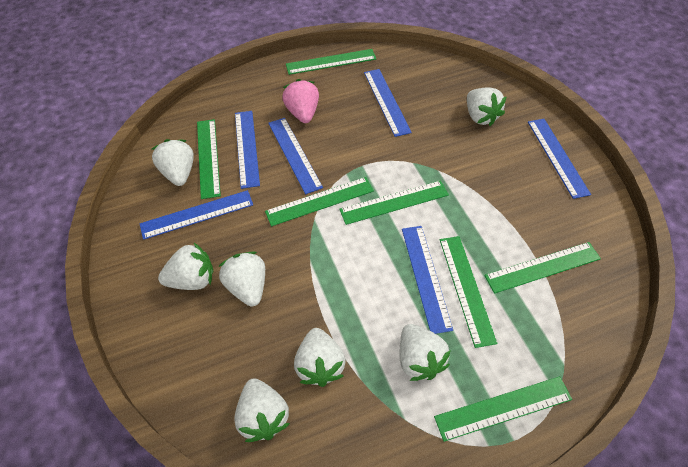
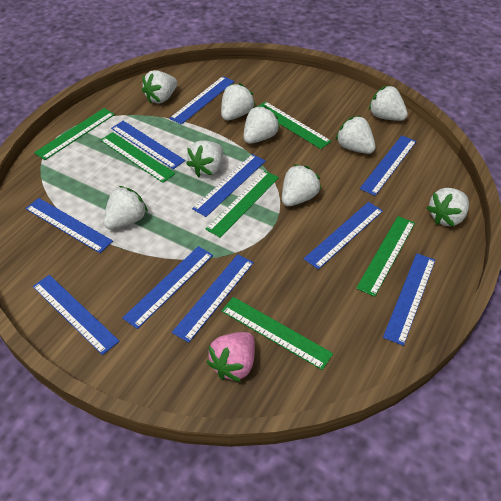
blue ruler: [140,190,253,240] [235,111,260,189] [268,118,323,194] [364,69,412,137] [402,226,453,334] [528,119,591,199] = 6 -> [25,198,113,253] [33,275,120,355] [111,121,185,169] [122,246,213,329] [169,76,234,125] [172,254,254,343] [192,154,266,217] [304,202,383,270] [360,135,417,196] [383,253,435,346] = 10
green ruler: [197,119,221,199] [265,177,374,226] [286,49,376,75] [339,181,449,225] [434,376,572,442] [440,236,497,348] [484,242,601,294] = 7 -> [34,108,115,160] [100,132,175,183] [206,171,279,238] [221,297,333,370] [259,101,331,149] [356,216,415,297] = 6
white strawberry: [152,139,194,186] [158,243,213,290] [218,252,265,306] [234,378,290,442] [294,328,346,387] [400,324,451,381] [467,87,507,126] = 7 -> [103,186,148,229] [142,70,177,104] [186,140,223,177] [221,83,255,120] [244,106,280,144] [282,164,321,206] [336,116,375,154] [369,86,408,121] [427,188,469,227] = 9

